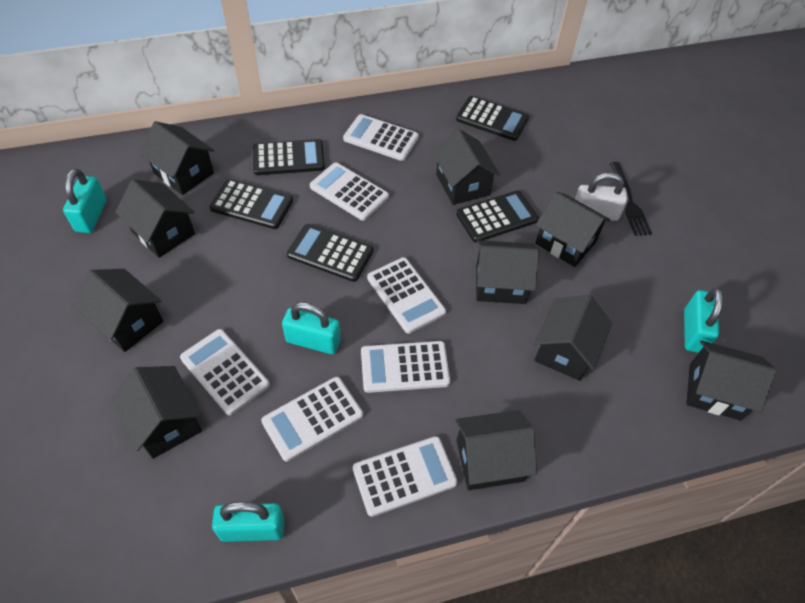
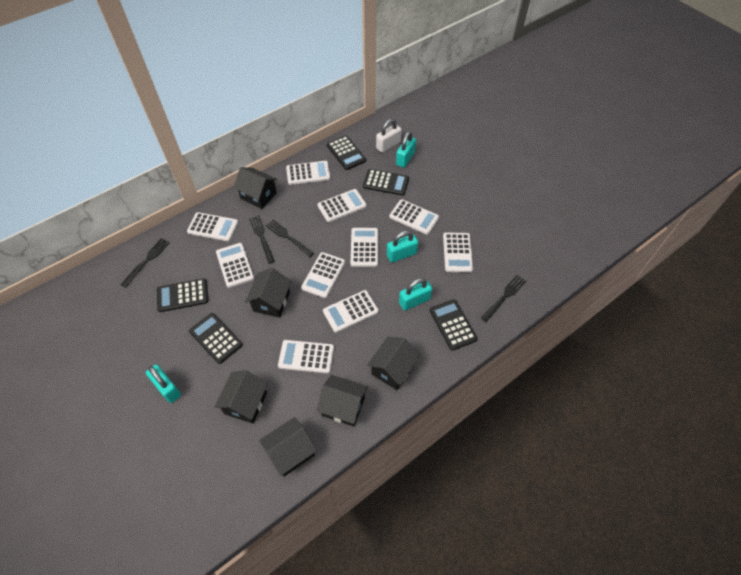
black fork: [610,162,652,236] = 1 -> [121,238,170,288] [249,215,275,264] [265,220,314,257] [481,275,526,322] = 4
black house: [73,269,163,352] [111,366,202,459] [115,179,195,258] [140,121,214,195] [433,129,500,205] [455,410,537,490] [476,240,539,304] [534,295,612,381] [535,192,610,267] [686,340,777,421] = 10 -> [214,370,268,424] [233,167,277,209] [245,268,291,318] [259,417,317,476] [317,375,368,427] [367,337,420,390] = 6
white calculator: [180,329,270,415] [261,377,363,462] [310,163,389,221] [343,114,419,161] [353,436,458,517] [361,341,450,393] [367,257,446,334] = 7 -> [187,212,238,241] [216,243,254,288] [278,340,334,374] [286,161,331,185] [301,252,345,298] [317,189,367,222] [323,290,379,333] [351,228,378,267] [389,199,439,235] [443,233,473,272] = 10

